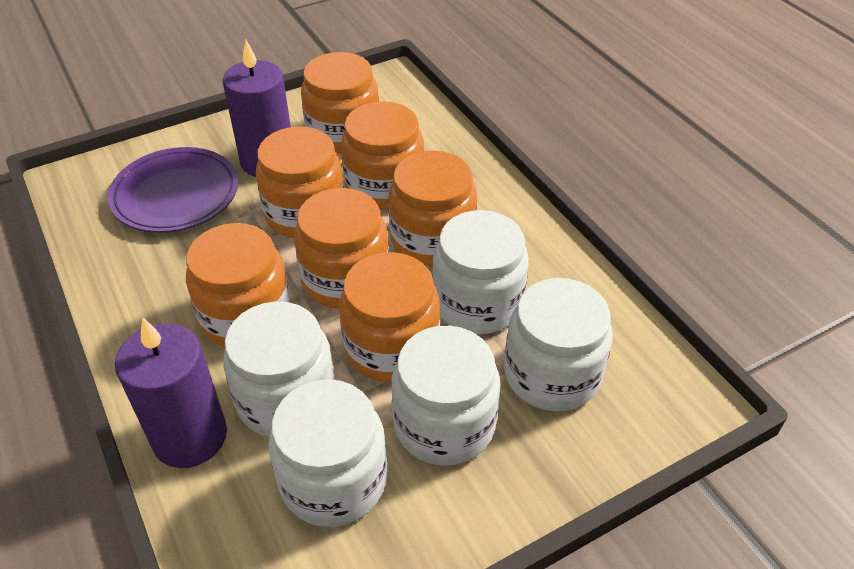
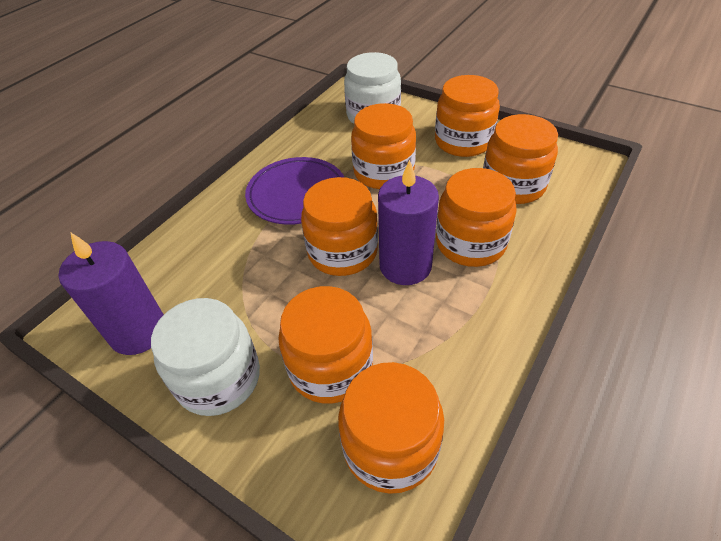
white jar: [223,301,335,437] [269,379,387,527] [391,326,501,466] [432,210,529,334] [504,278,612,411] = 5 -> [151,298,260,416] [344,52,401,124] = 2

